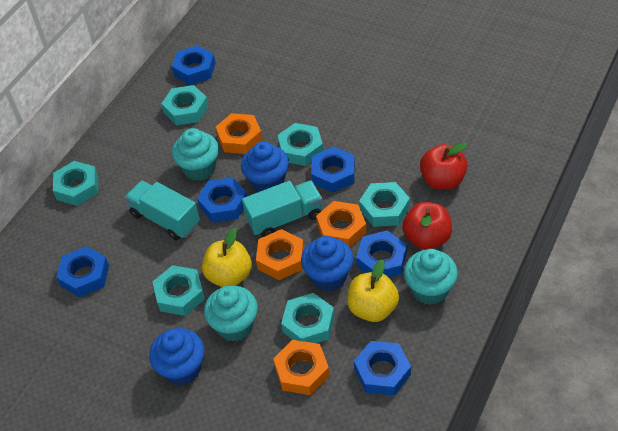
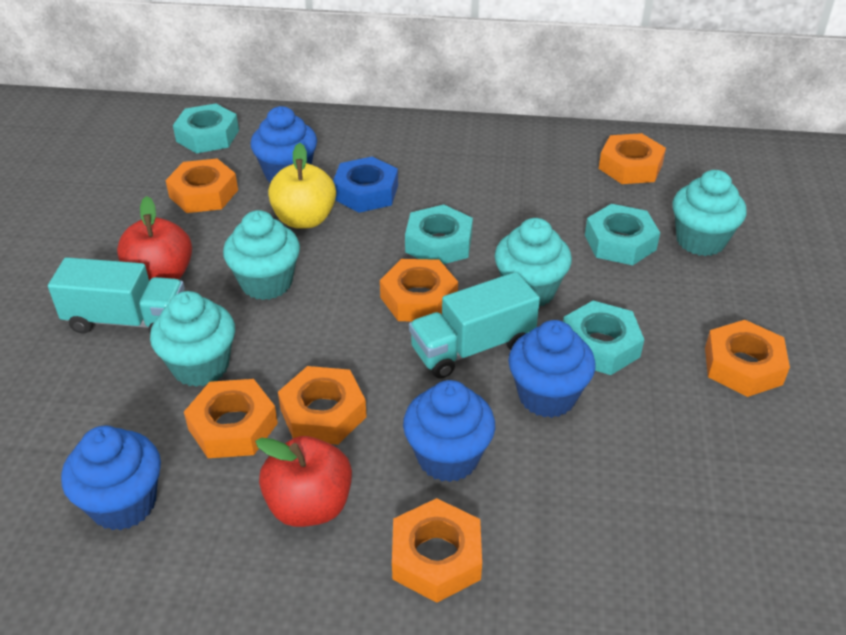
blue cupcake: [149,328,205,385] [241,141,289,192] [301,236,353,291] = 3 -> [61,425,161,531] [250,106,317,183] [403,380,495,482] [508,320,596,418] = 4
blue nut: [56,246,109,297] [172,45,216,85] [197,177,247,223] [311,146,355,193] [354,341,411,395] [356,230,407,278] = 6 -> [333,157,398,213] = 1
orange nut: [216,113,262,154] [256,229,304,280] [273,340,330,395] [316,201,367,248] = 4 -> [165,159,238,213] [184,379,278,458] [278,366,367,445] [380,259,458,321] [392,498,482,603] [599,133,666,184] [705,320,790,397] = 7
turquoise cupcake: [172,128,219,181] [204,286,258,342] [404,249,458,305] = 3 -> [150,291,235,387] [223,210,300,300] [495,218,572,306] [672,170,747,256] = 4
turquoise nut: [53,161,98,206] [153,265,205,316] [161,85,209,125] [278,123,323,166] [281,293,335,343] [359,182,410,227] = 6 -> [173,103,239,153] [405,205,473,264] [563,300,644,375] [585,204,660,265] = 4
yellow apple: [202,228,252,287] [347,259,399,322] = 2 -> [268,143,336,229] = 1

